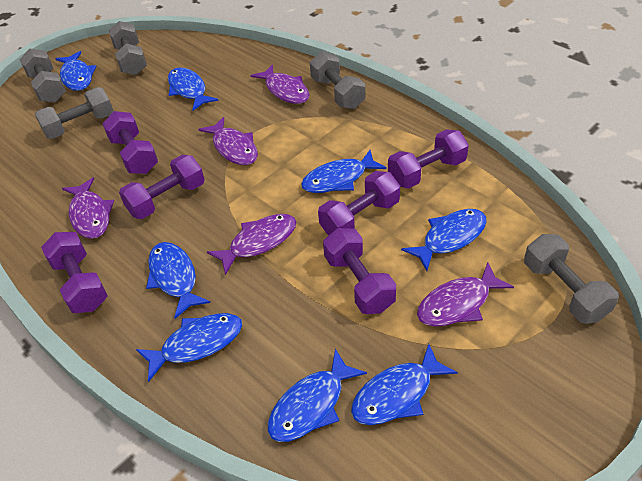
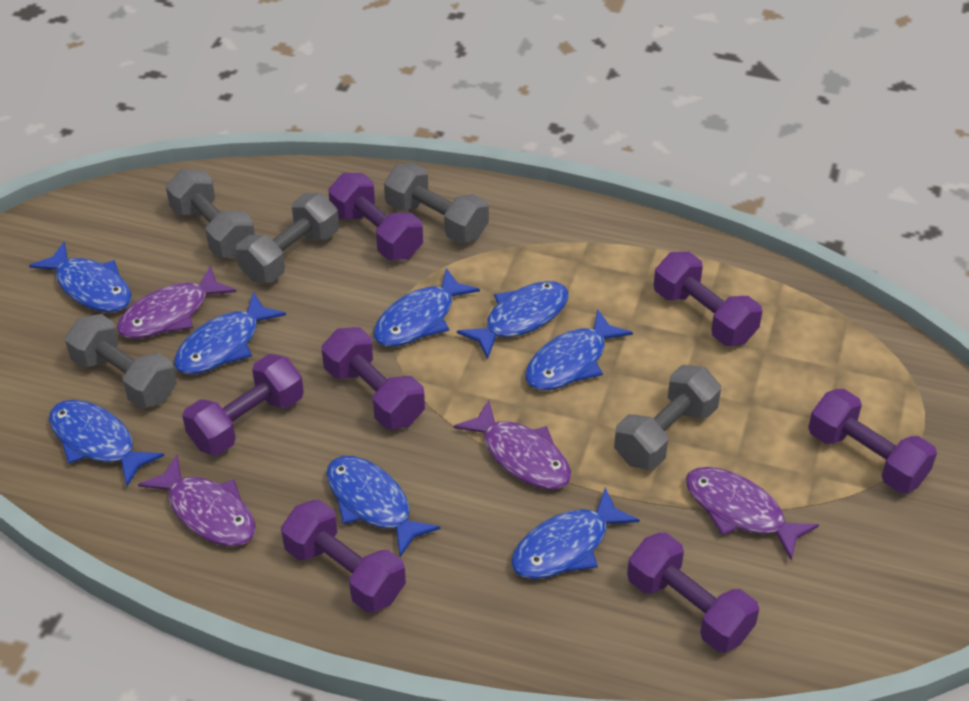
purple dumbbell: [41,232,108,313] [102,111,158,174] [119,155,205,219] [318,171,400,236] [323,228,396,314] [388,129,469,189] = 6 -> [182,354,304,455] [281,500,406,613] [322,327,425,429] [328,173,423,260] [627,533,759,652] [654,252,763,346] [808,389,937,493] = 7
purple fish: [62,177,114,239] [198,117,258,165] [207,214,296,275] [250,64,310,104] [417,262,514,327] = 5 -> [117,266,236,339] [138,455,256,546] [453,400,571,489] [686,467,819,560] = 4

